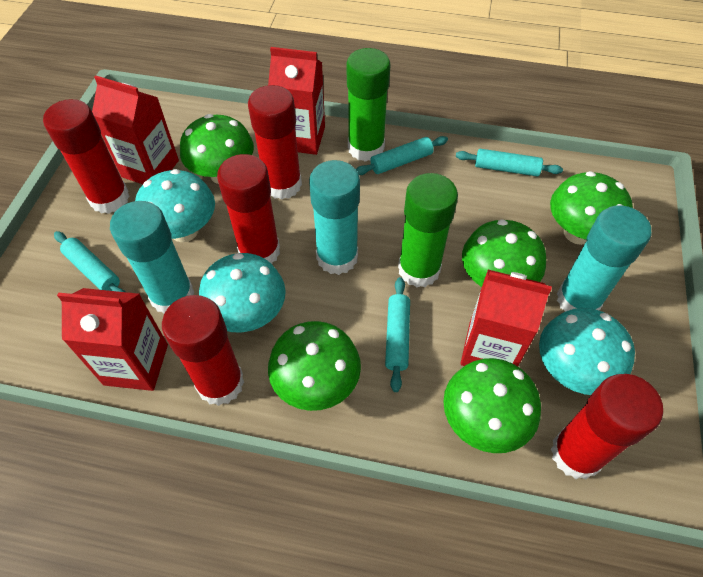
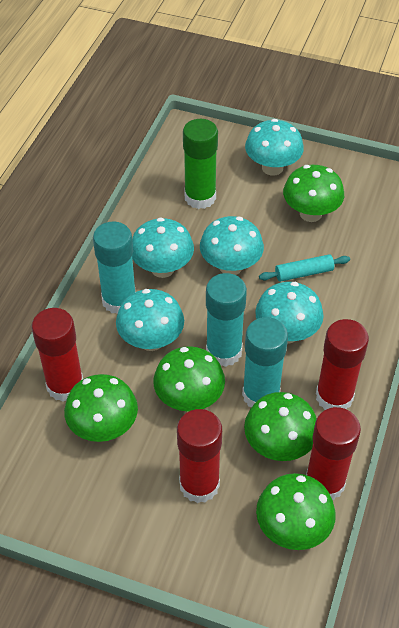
green glue stick: [347,48,391,162] [398,173,458,287] = 2 -> [183,119,218,209] = 1
red carton: [57,288,168,391] [92,76,179,184] [268,47,325,155] [460,270,552,366] = 4 -> none = 0
red glue stick: [43,99,130,214] [162,295,244,406] [217,154,280,264] [248,85,302,200] [551,374,663,479] = 5 -> [32,308,83,402] [177,409,222,503] [306,407,361,500] [316,319,369,410] = 4
turquoise mushroom: [135,169,215,242] [199,253,286,332] [539,308,635,395] = 3 -> [116,289,184,351] [132,217,194,278] [200,216,264,275] [245,119,304,176] [255,282,324,343] = 5
turquoise rolling pin: [54,231,125,292] [356,136,448,175] [385,277,410,392] [456,149,563,176] = 4 -> [259,254,350,282] = 1

